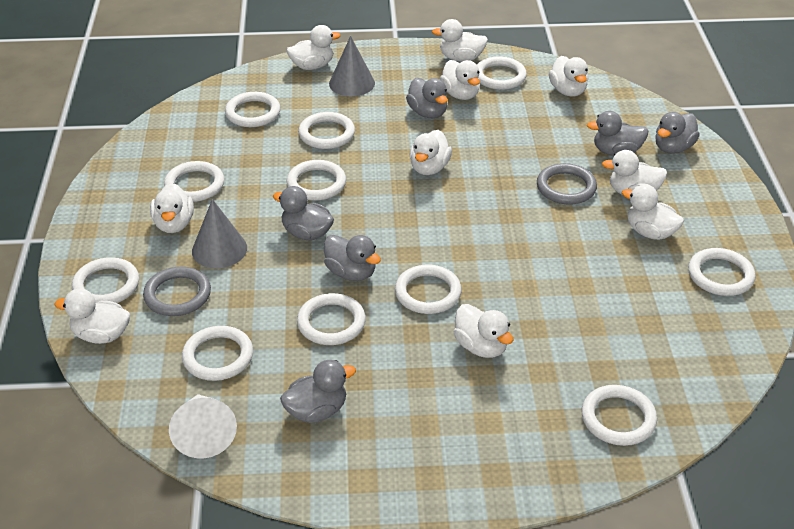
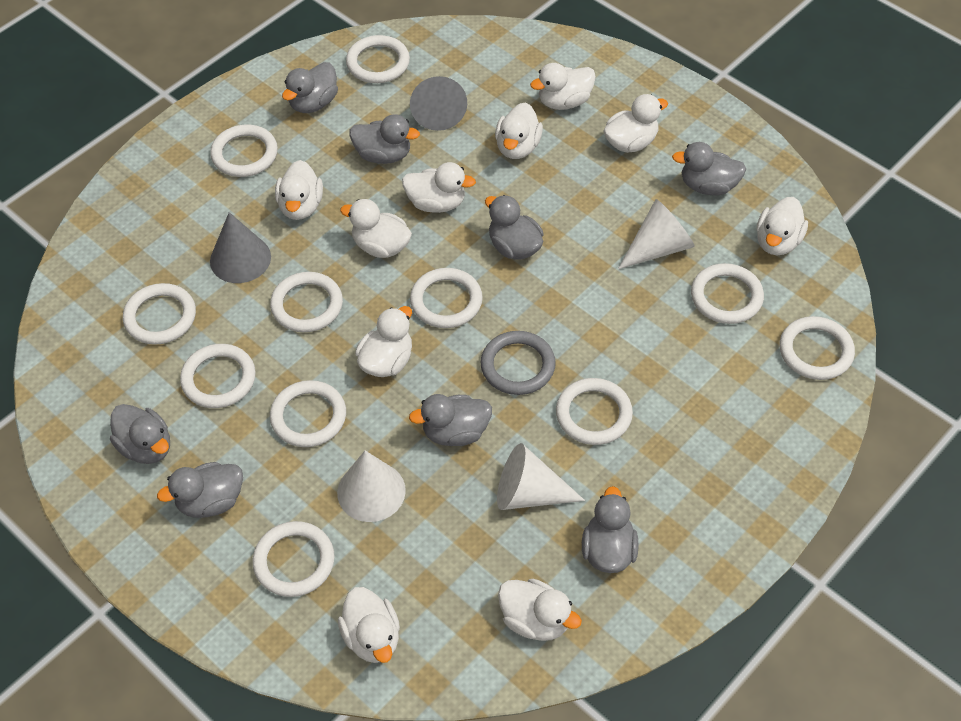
grey duck: [273,186,334,241] [280,360,356,423] [324,235,381,281] [406,78,448,118] [587,111,648,156] [655,112,700,154] = 6 -> [110,404,170,464] [157,462,243,518] [282,62,338,113] [349,114,420,164] [409,394,492,446] [485,195,544,259] [582,486,639,573] [672,142,746,195] = 8
grey ring: [143,267,211,316] [537,163,597,205] = 2 -> [481,331,556,395] = 1
white cone: [169,394,237,458] = 1 -> [337,450,406,522] [497,443,585,510] [618,199,695,269] = 3

